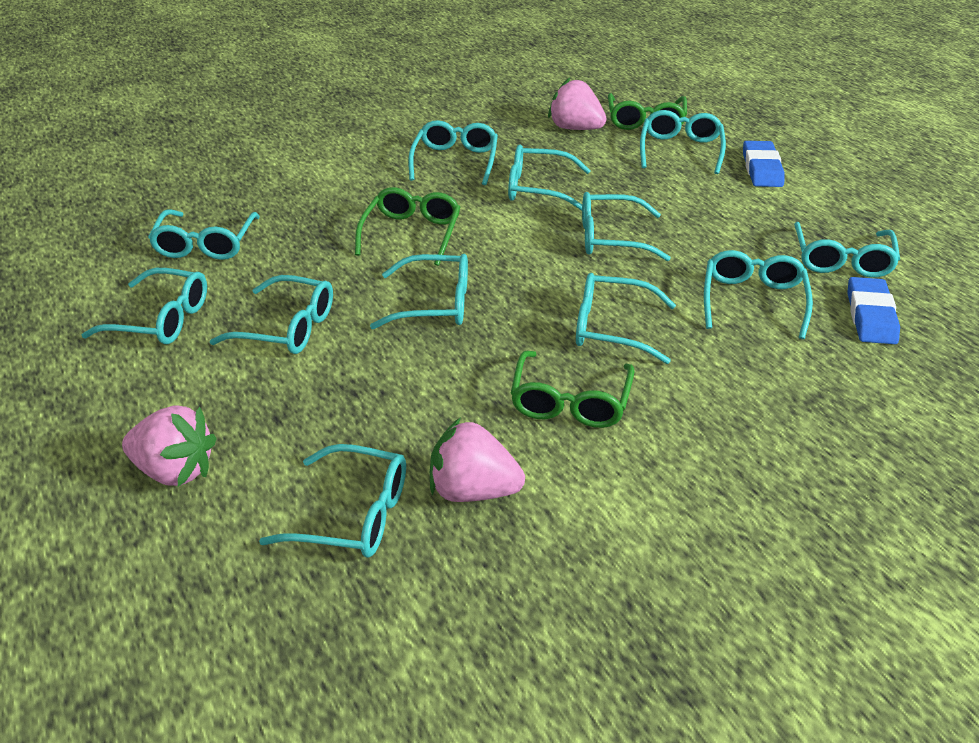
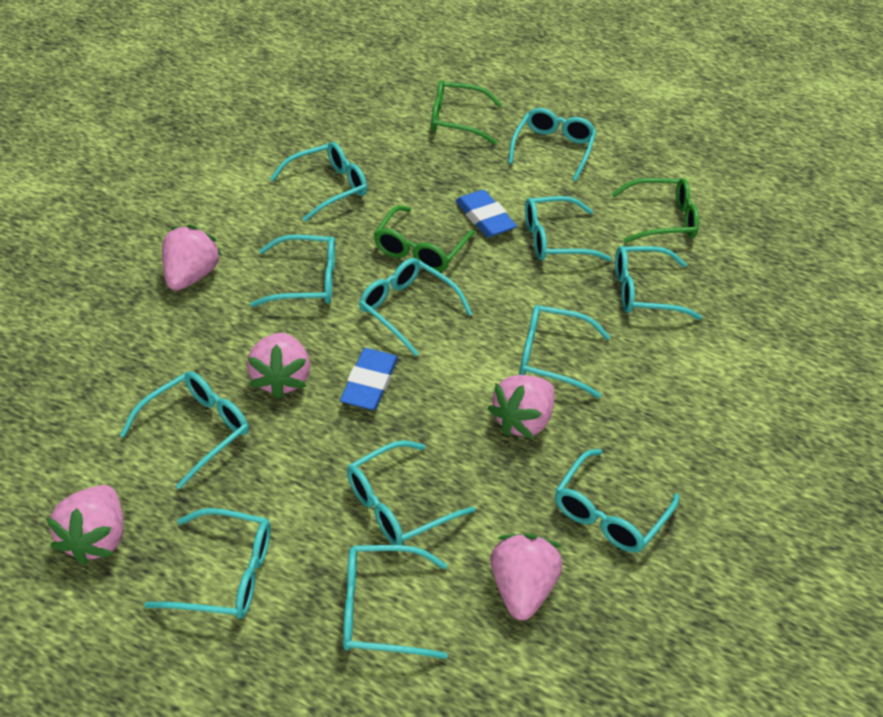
pink strawberry: [122,405,216,486] [430,418,525,502] [548,78,607,130] = 3 -> [46,485,124,565] [162,225,222,291] [247,333,310,399] [487,375,555,439] [490,534,562,620] = 5

